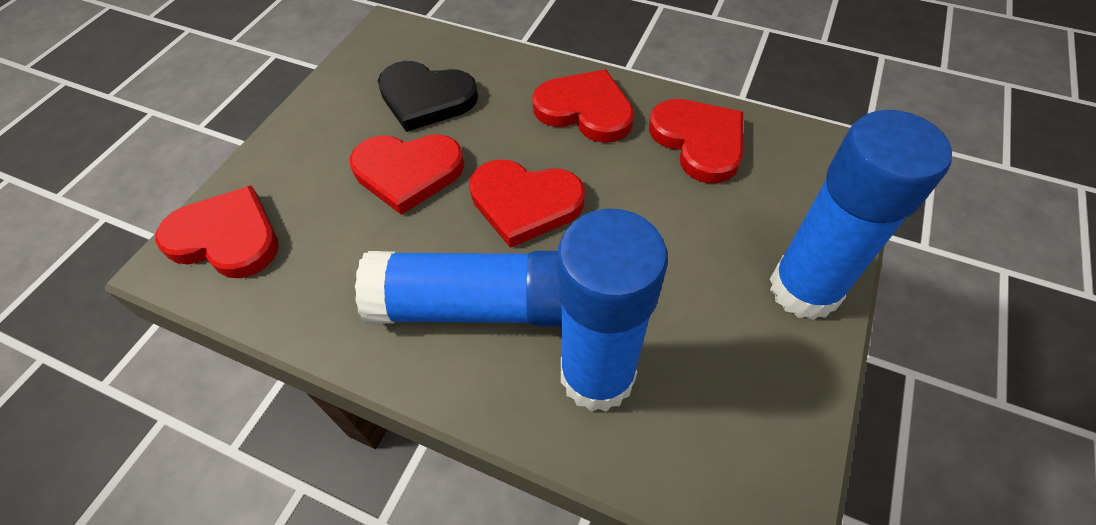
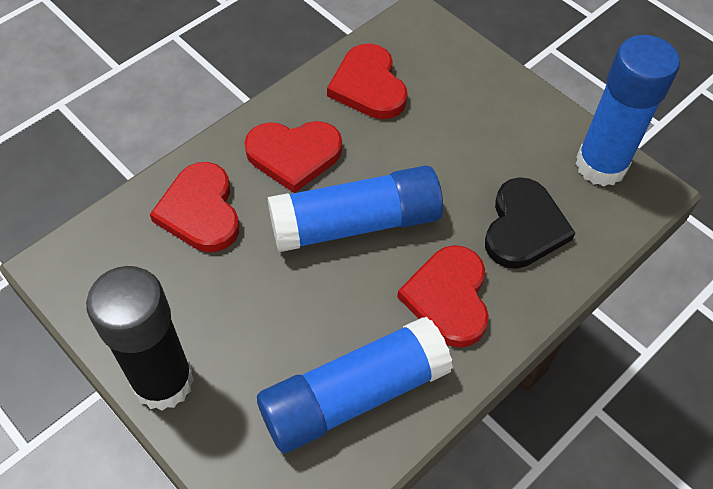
black glue stick: none = 0 -> [86,266,194,411] = 1
red heart: [155,185,278,278] [350,134,465,215] [469,160,585,248] [532,69,634,143] [649,99,743,183] = 5 -> [150,162,239,252] [244,121,342,193] [327,44,408,119] [397,245,489,348] = 4

